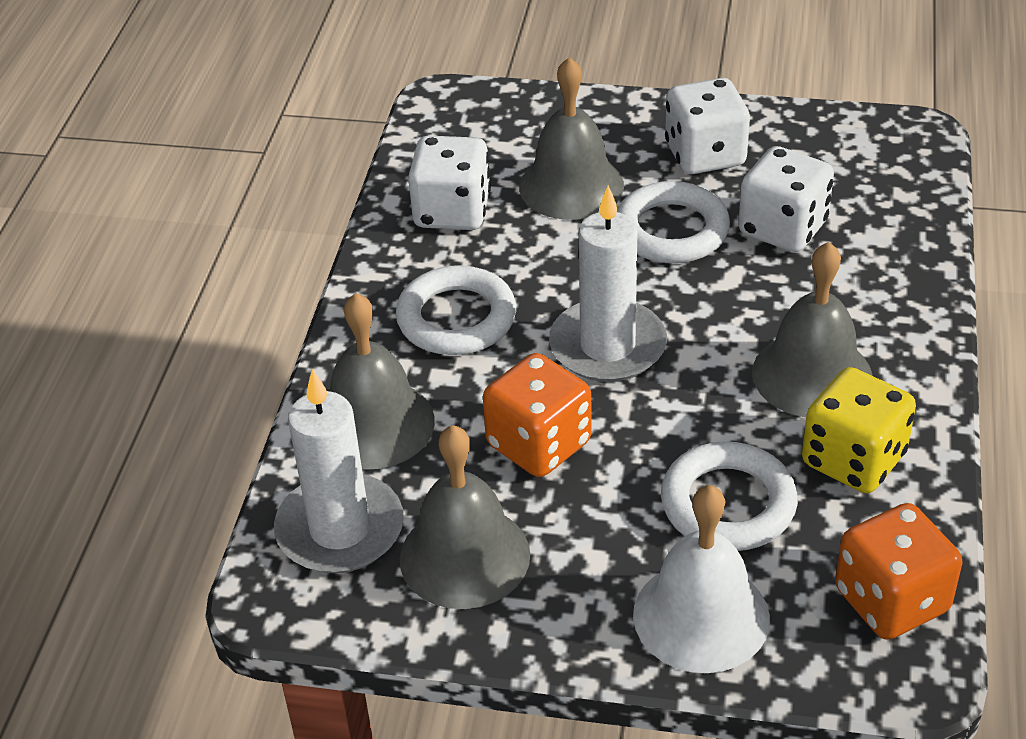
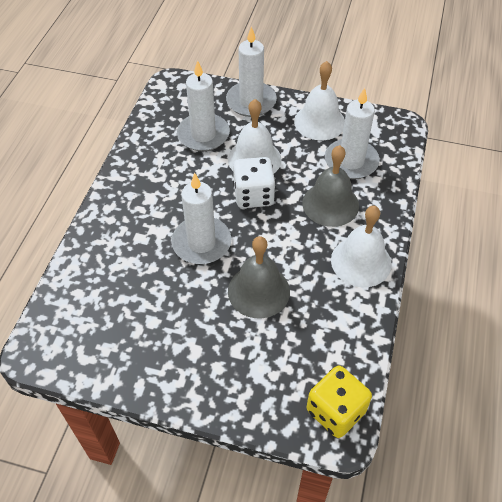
grey bell: [330,293,435,470] [400,425,530,609] [519,57,624,220] [752,242,873,417] = 4 -> [228,236,290,318] [302,145,359,227] = 2
orange dice: [483,353,592,477] [835,503,962,639] = 2 -> none = 0
white bell: [633,485,770,673] = 1 -> [228,99,282,173] [294,61,345,140] [331,206,392,287] = 3
white candle: [274,369,404,573] [549,185,667,382] = 2 -> [171,173,231,264] [177,60,230,151] [226,26,277,117] [325,88,380,179] = 4
white dice: [408,135,491,230] [665,78,750,174] [738,146,834,252] = 3 -> [233,157,276,208] = 1
white ring: [396,265,516,355] [617,181,730,263] [661,441,798,551] = 3 -> none = 0

